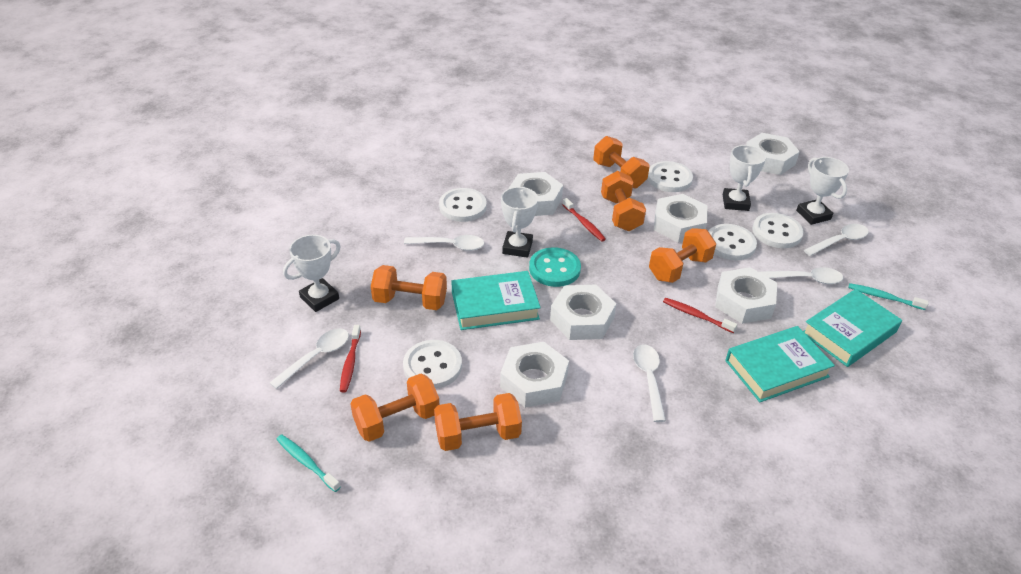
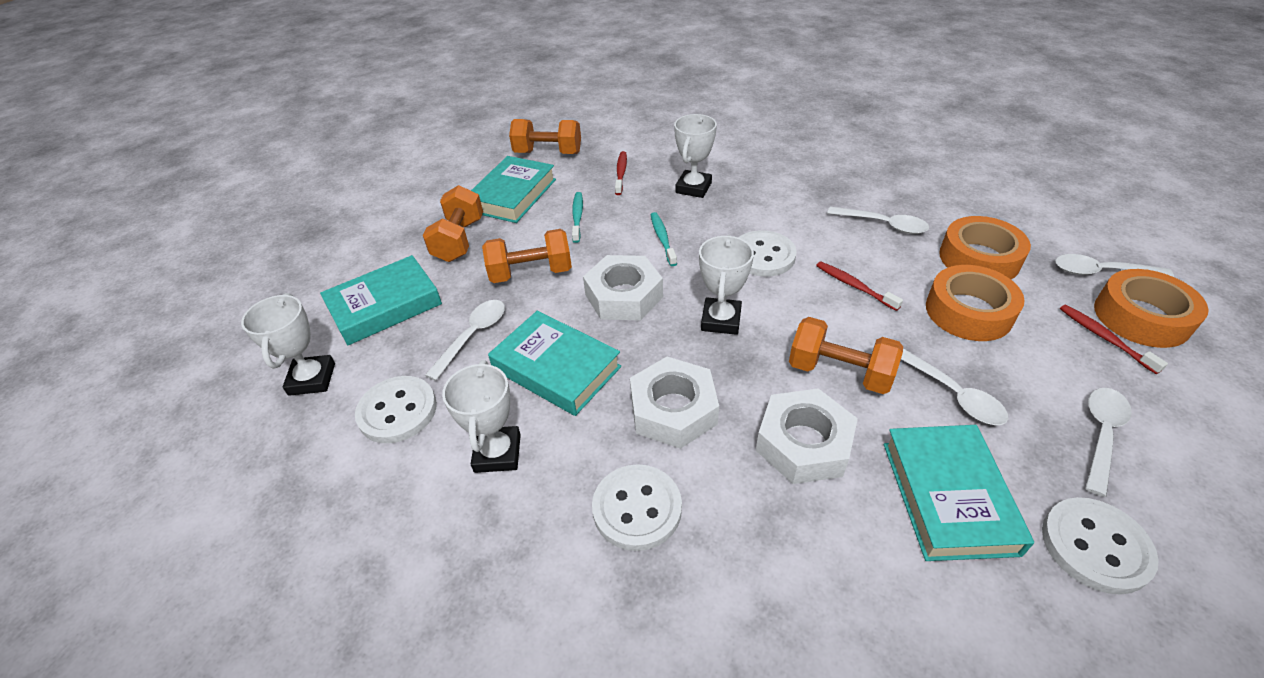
orange dumbbell: [350,373,439,442] [371,265,447,310] [434,393,522,451] [593,136,650,189] [601,171,646,231] [649,228,716,283] = 6 -> [423,185,483,262] [482,229,572,283] [509,119,581,154] [789,317,903,394] = 4
orange tape: none = 0 -> [926,265,1025,341] [939,216,1031,279] [1094,269,1209,348] = 3
turquoise book: [452,271,541,330] [725,326,835,402] [803,289,902,367] = 3 -> [320,255,442,345] [471,156,556,223] [488,311,621,416] [884,425,1034,561] = 4
turquoise button: [529,247,581,287] = 1 -> none = 0
white button: [403,340,462,389] [439,188,487,222] [648,161,693,192] [708,224,757,260] [752,213,803,248] = 5 -> [355,376,437,443] [592,464,682,551] [738,230,797,277] [1042,497,1159,595] = 4
white nut: [500,342,569,408] [508,172,563,216] [550,285,616,340] [654,194,707,243] [715,267,777,324] [746,133,800,175] = 6 -> [583,255,663,320] [630,357,719,449] [756,388,858,484] = 3

